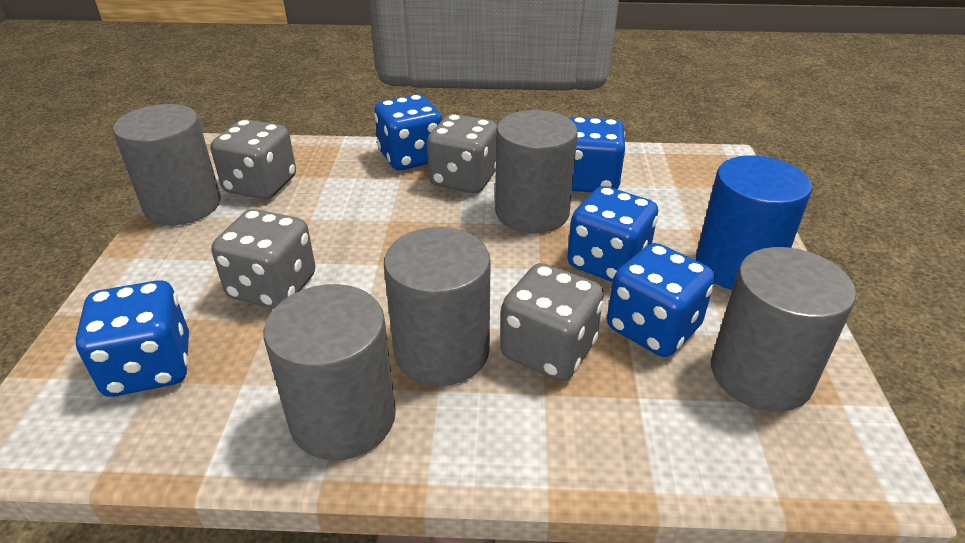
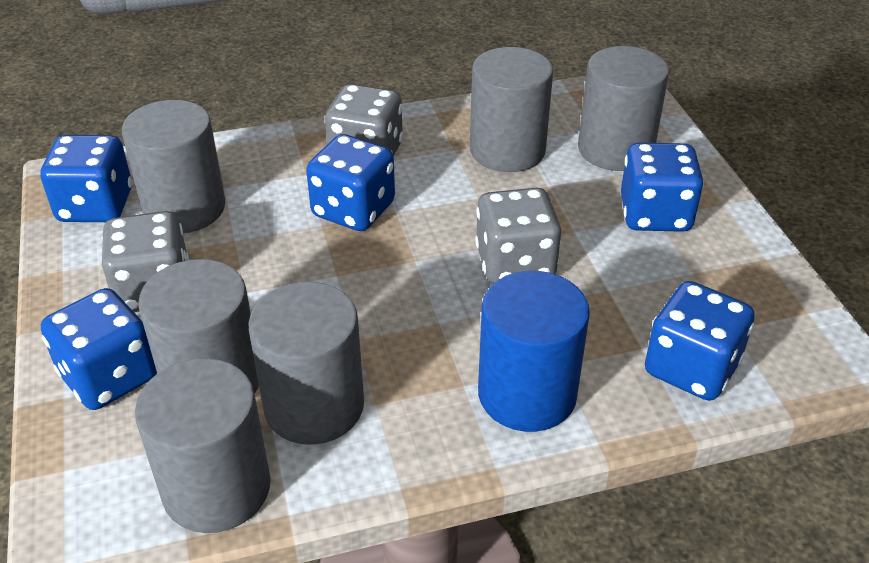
grey cylinder: [113,104,221,226] [264,284,396,460] [384,227,491,386] [495,110,578,233] [711,247,856,412] = 5 -> [122,100,225,233] [135,358,271,533] [138,259,259,394] [248,282,364,445] [470,47,553,172] [578,46,669,171] = 6
grey dice: [211,119,296,199] [211,209,315,309] [427,114,497,193] [500,263,604,381] = 4 -> [102,211,189,312] [325,84,403,156] [475,188,561,284] = 3

